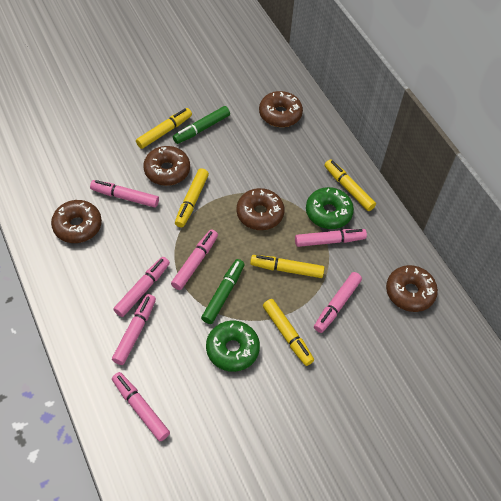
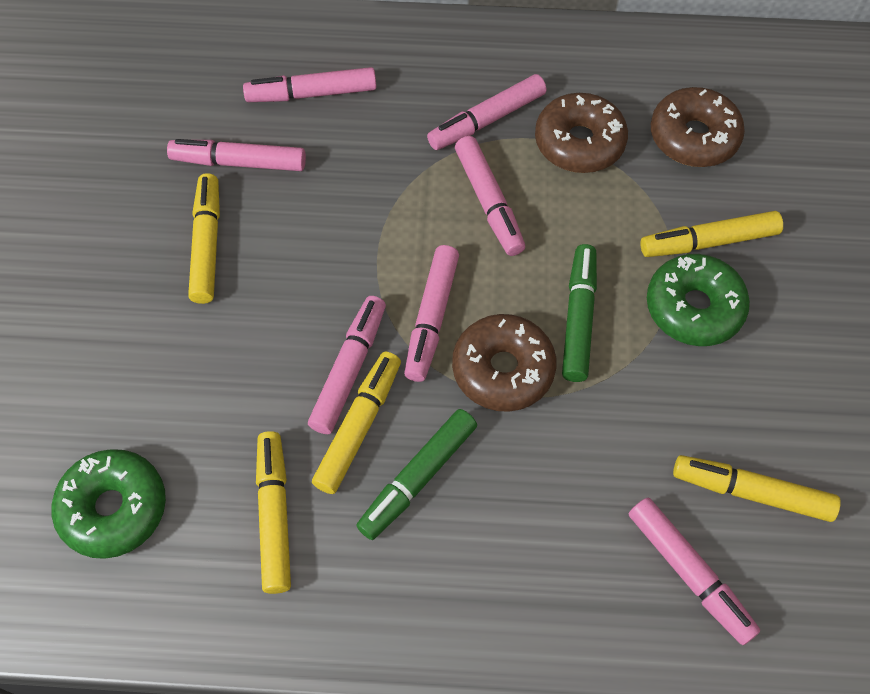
brown donut: [51,200,102,243] [143,146,190,186] [236,188,284,230] [259,91,303,127] [386,265,438,312] = 5 -> [452,314,556,412] [535,93,628,173] [651,87,745,167] = 3

